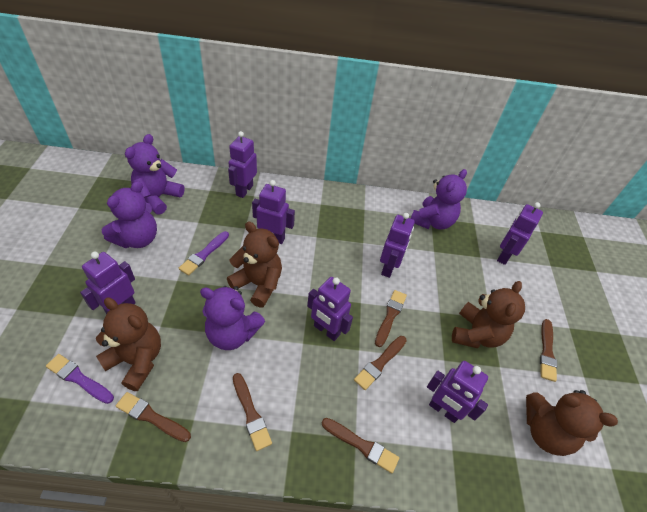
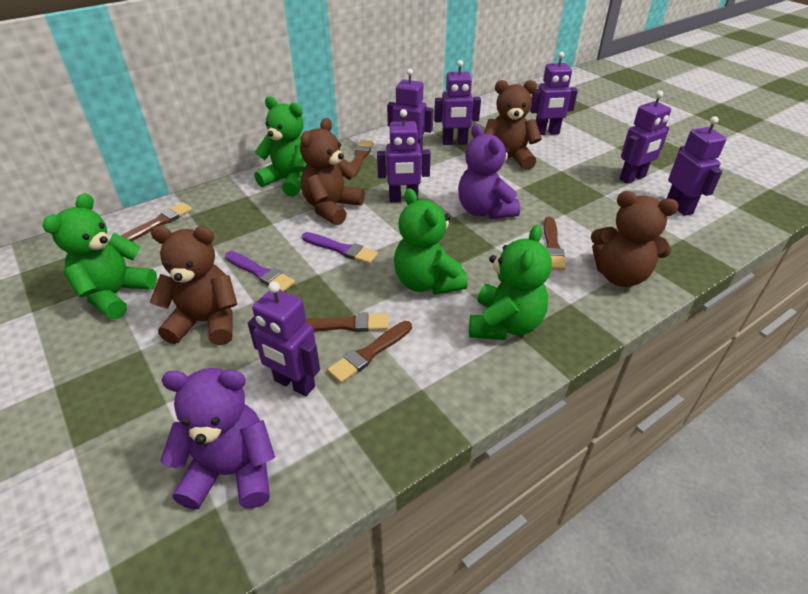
brown brush: [116,392,191,442] [233,373,272,451] [322,418,399,473] [354,336,407,390] [375,290,407,347] [540,319,557,382] = 6 -> [121,202,193,241] [305,312,389,332] [327,321,412,383] [351,140,373,177] [544,217,566,270] = 5
green teddy bear: none = 0 -> [43,193,157,319] [254,97,307,197] [394,188,468,295] [469,225,552,340] = 4
purple teddy bear: [102,181,157,248] [125,134,184,215] [200,286,265,350] [410,169,467,230] = 4 -> [160,368,275,510] [458,124,520,219] = 2

